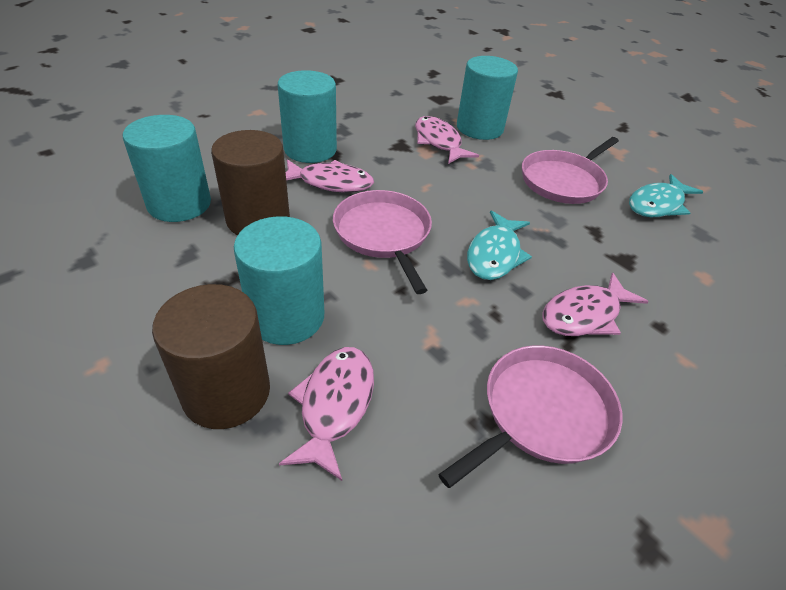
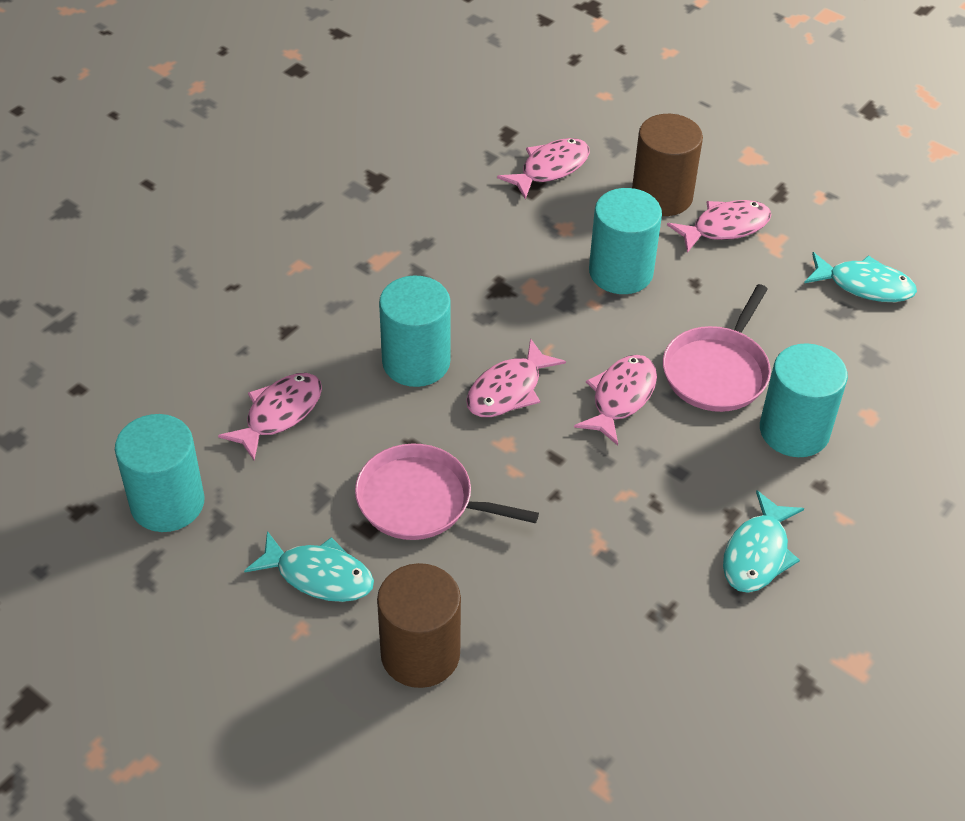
pink fish: [279,347,374,481] [286,159,374,192] [415,116,479,164] [542,272,649,336] = 4 -> [218,373,322,460] [466,338,566,417] [497,138,590,199] [574,355,657,445] [667,200,772,253] = 5
pink pan: [333,190,432,294] [438,346,622,488] [522,137,619,204] = 3 -> [355,443,539,540] [663,284,771,412] = 2
turquoise fish: [467,210,532,280] [629,174,703,217] = 2 -> [244,531,374,602] [723,490,804,593] [804,252,917,302] = 3

